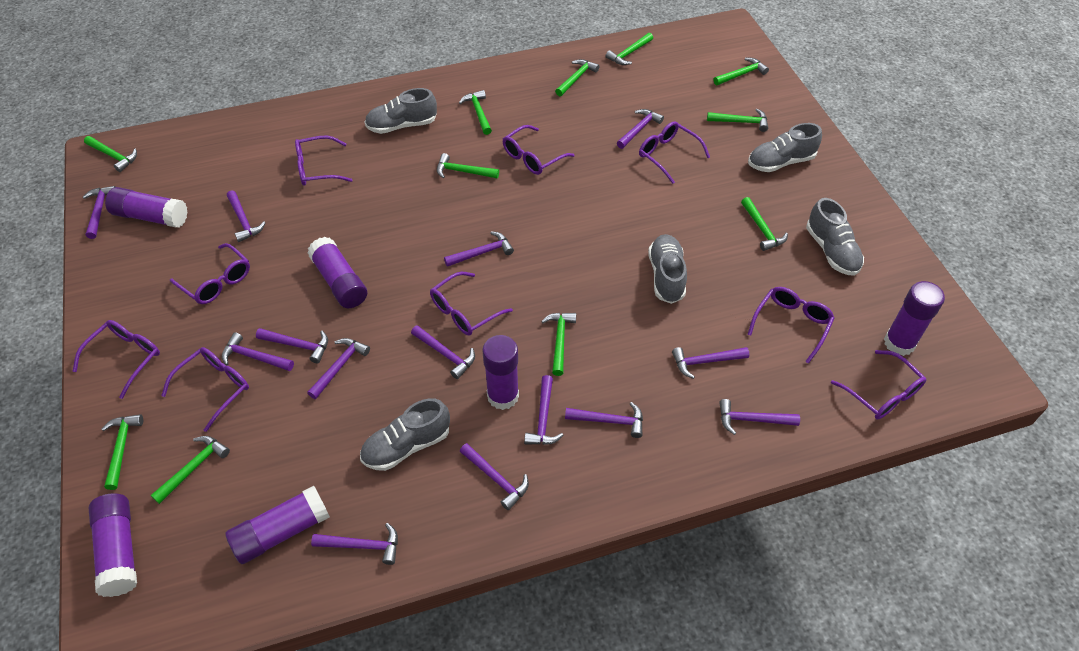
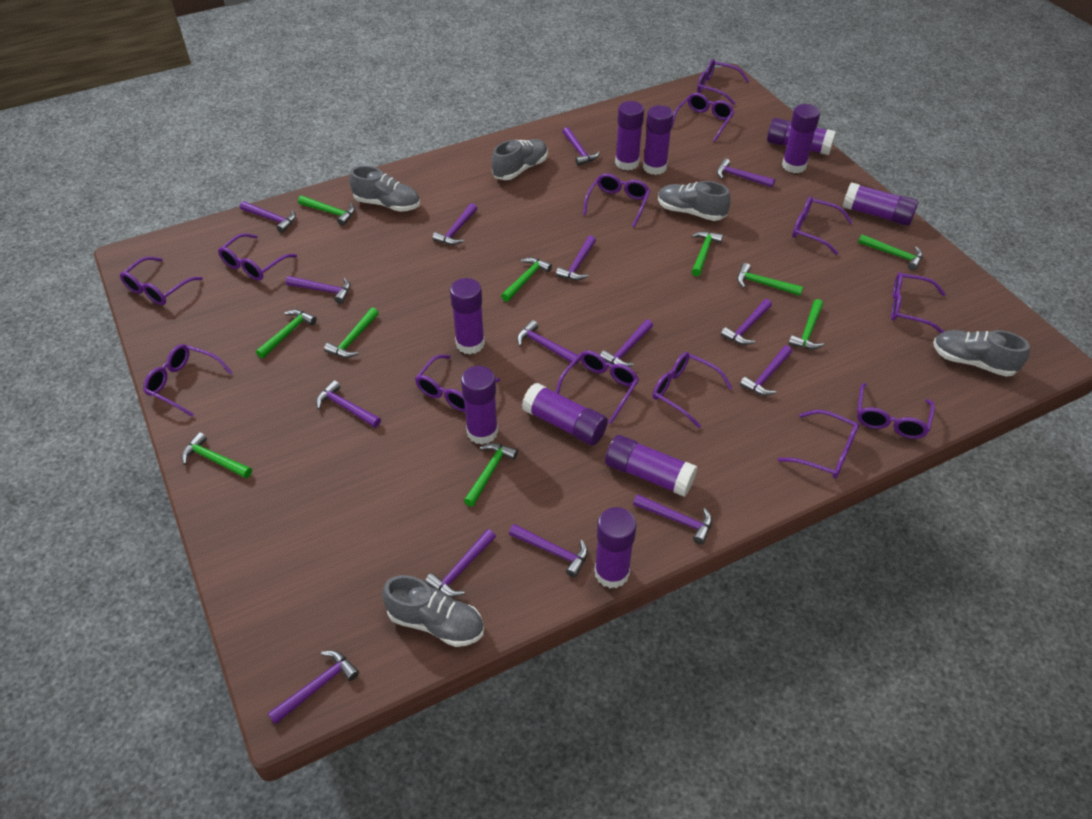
green hammer: [84,136,137,172] [102,414,143,490] [150,436,230,504] [437,153,499,178] [459,90,492,135] [541,313,576,376] [555,59,599,96] [606,33,653,65] [707,109,768,132] [713,58,769,85] [741,197,788,251] = 11 -> [181,432,252,478] [256,309,317,358] [298,196,355,226] [324,307,379,358] [464,443,518,507] [501,257,552,302] [691,231,723,276] [737,263,803,296] [788,299,824,350] [858,234,923,270] = 10
purple glasses: [72,320,160,399] [161,347,249,432] [170,243,250,304] [295,136,353,186] [430,272,513,336] [503,125,575,175] [639,121,710,184] [747,287,835,364] [831,350,926,419] = 9 -> [120,256,203,305] [143,344,233,417] [218,233,297,280] [415,355,500,412] [555,351,639,424] [583,173,650,227] [653,352,732,428] [672,93,734,142] [697,59,749,105] [778,410,859,479] [792,196,853,255] [857,383,935,439] [891,272,946,333] = 13
purple glue stick: [89,493,137,597] [105,187,188,228] [225,486,330,564] [307,237,367,308] [482,335,519,410] [884,281,945,356] = 6 -> [450,278,485,354] [461,366,498,445] [522,383,608,445] [594,507,637,588] [605,435,697,497] [615,101,644,171] [643,105,674,175] [767,118,836,155] [782,104,820,173] [843,182,918,226] = 10
purple hammer: [83,186,115,239] [222,332,294,371] [227,190,266,242] [256,328,328,363] [307,338,370,399] [311,523,398,565] [411,325,475,379] [444,231,514,267] [459,443,529,510] [524,375,563,445] [565,402,643,438] [617,109,664,149] [672,347,749,379] [719,399,800,435] = 14 -> [240,201,296,233] [268,650,359,725] [286,276,350,304] [316,380,381,428] [425,529,496,597] [432,203,477,245] [509,524,588,578] [517,320,580,365] [556,235,596,280] [562,127,600,166] [600,319,653,367] [633,494,712,544] [717,158,775,188] [721,299,772,345] [740,345,792,396] = 15

